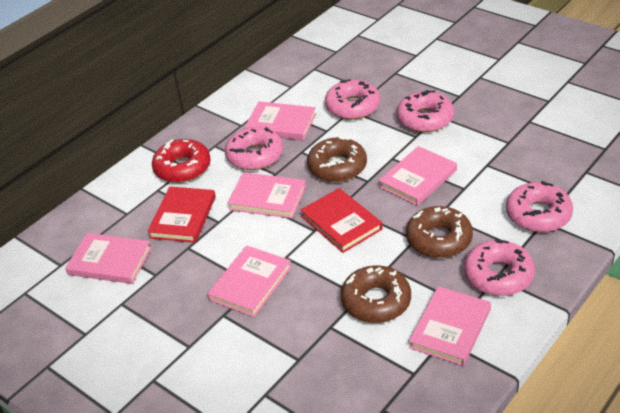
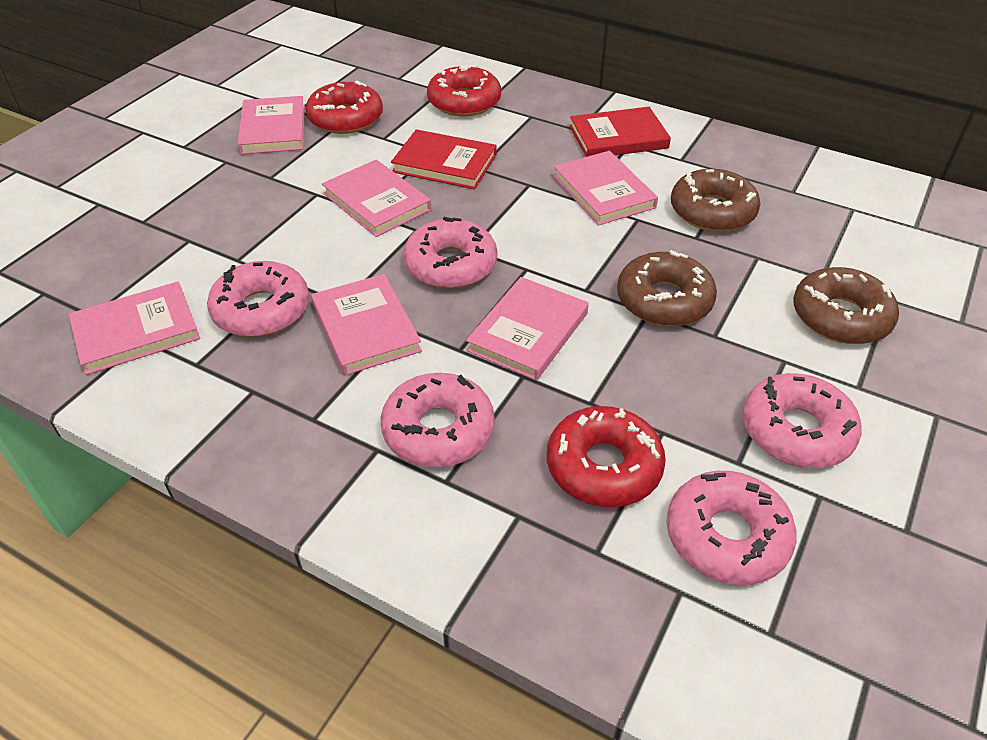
red donut: [152,139,211,183] = 1 -> [306,81,383,134] [427,64,501,116] [547,406,666,507] = 3

